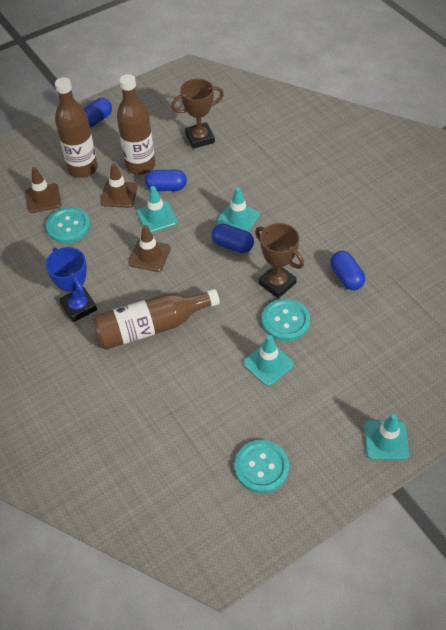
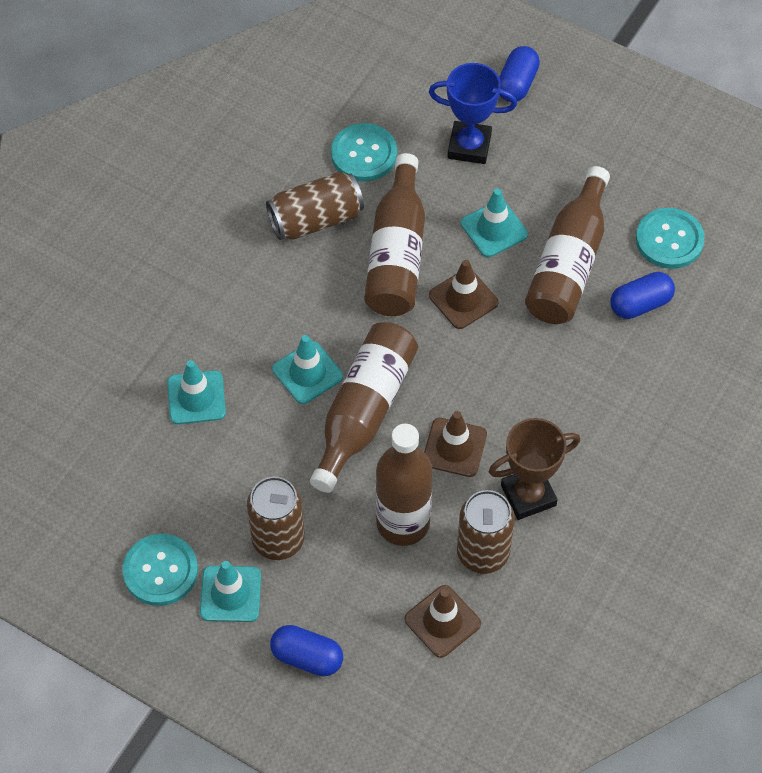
blue capsule: [83,98,112,128] [145,170,187,191] [212,224,254,253] [330,251,365,290] = 4 -> [270,625,343,676] [499,46,540,102] [610,272,675,319] = 3
brown bottle: [55,77,98,178] [93,289,220,350] [117,74,155,175] = 3 -> [310,322,418,493] [364,153,425,316] [376,424,433,546] [525,166,610,324] = 4
brown can: none = 0 -> [247,477,305,560] [266,171,364,240] [457,490,515,574] = 3
brown trophy: [171,79,224,149] [255,223,304,298] = 2 -> [489,418,580,520] = 1

